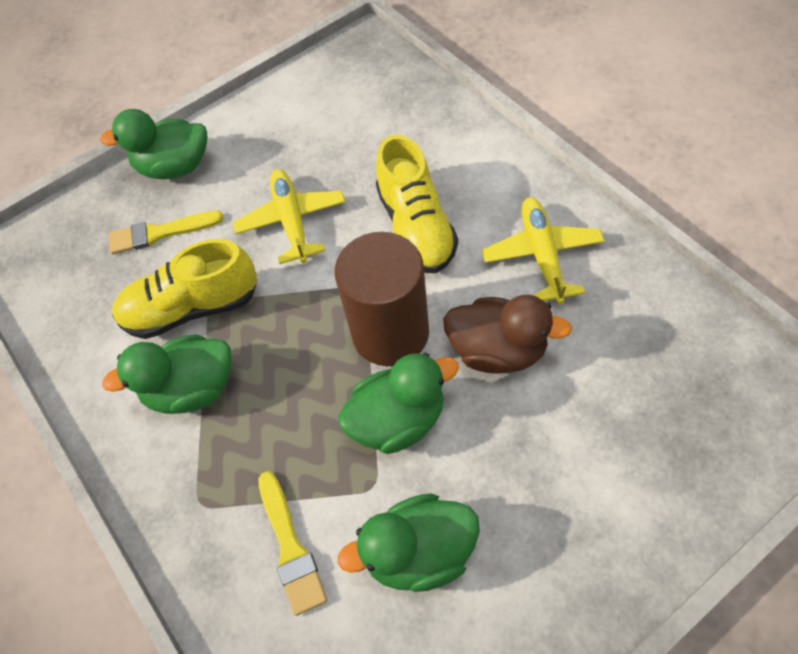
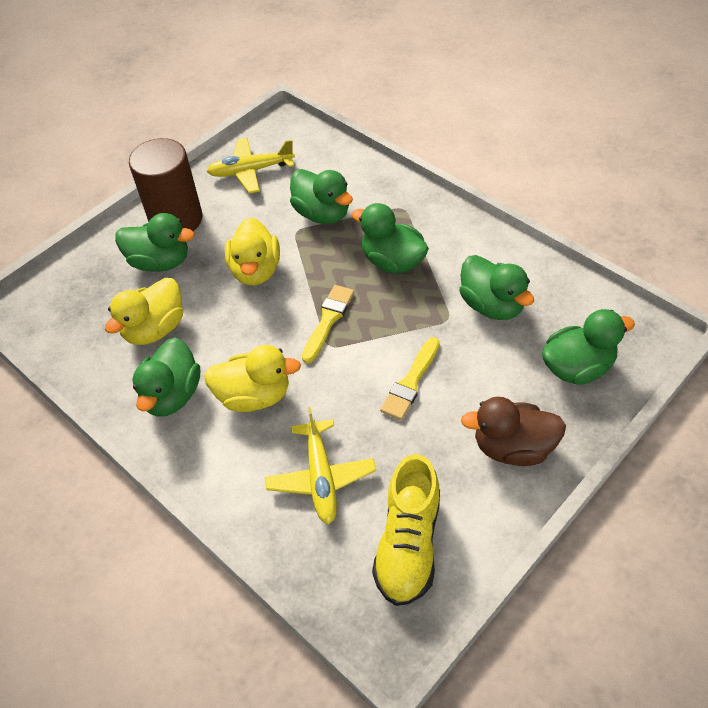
green duck: [100,109,208,179] [102,335,232,414] [338,352,459,454] [338,494,480,592] = 4 -> [115,213,194,272] [132,337,200,417] [290,169,353,224] [352,203,429,274] [459,255,534,320] [542,309,635,385] = 6
yellow duck: none = 0 -> [105,278,183,345] [204,345,301,412] [225,218,280,285] = 3
yellow shoe: [112,239,257,339] [376,135,458,273] = 2 -> [372,454,440,606] = 1

